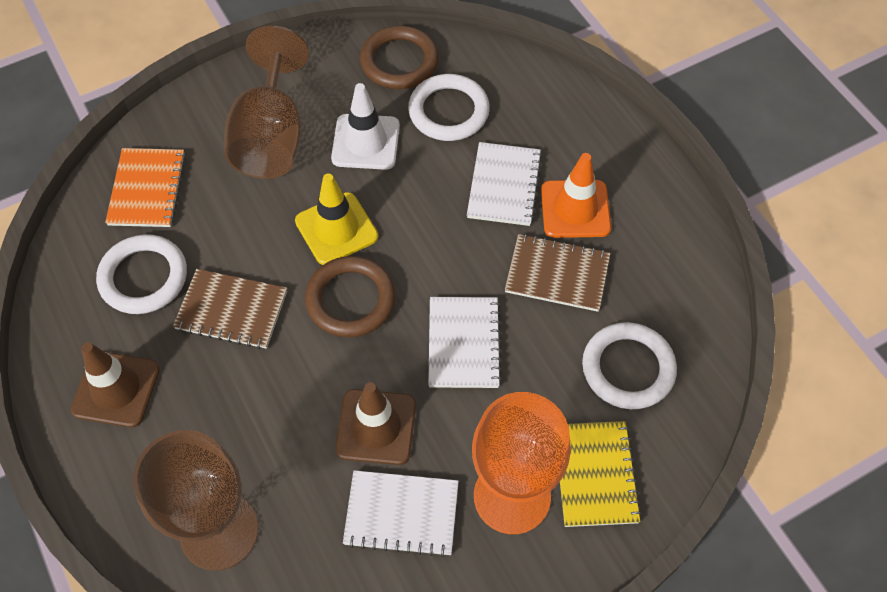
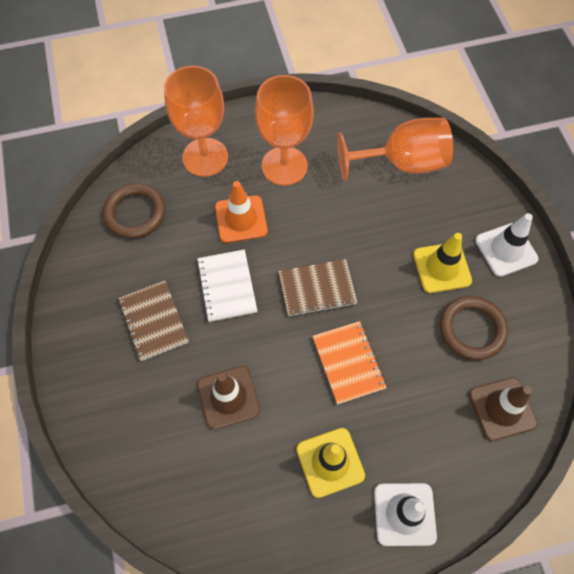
brown goblet: [133,430,258,571] [224,26,309,179] = 2 -> none = 0
orange goblet: [472,392,571,534] = 1 -> [164,66,228,177] [255,75,314,186] [337,118,453,181] = 3
white notebook: [343,470,459,557] [428,297,502,388] [467,142,542,226] = 3 -> [197,249,257,322] = 1
white ring: [96,234,187,314] [408,74,490,141] [582,322,677,409] = 3 -> none = 0
white traffic cone: [331,83,400,170] = 1 -> [374,483,437,546] [475,213,538,277] = 2
yellow notebook: [560,421,642,527] = 1 -> none = 0
yellow traffic cone: [295,173,378,265] = 1 -> [297,428,365,498] [413,233,472,293] = 2

